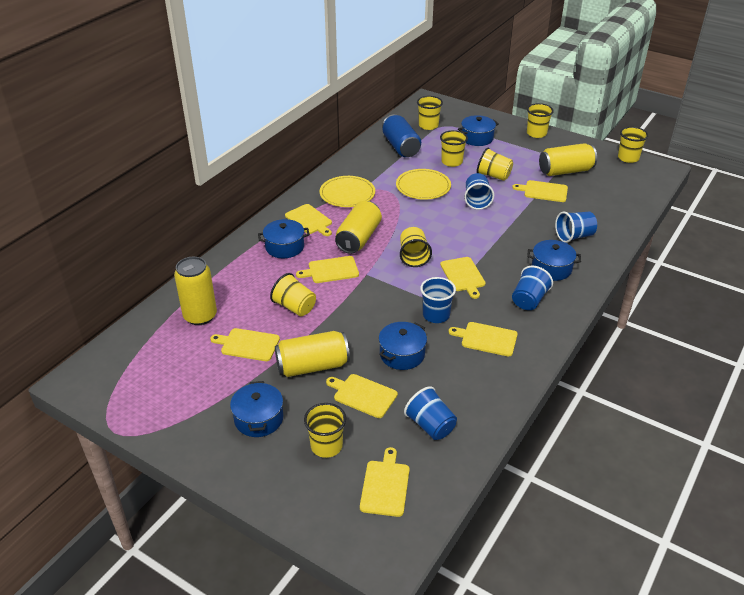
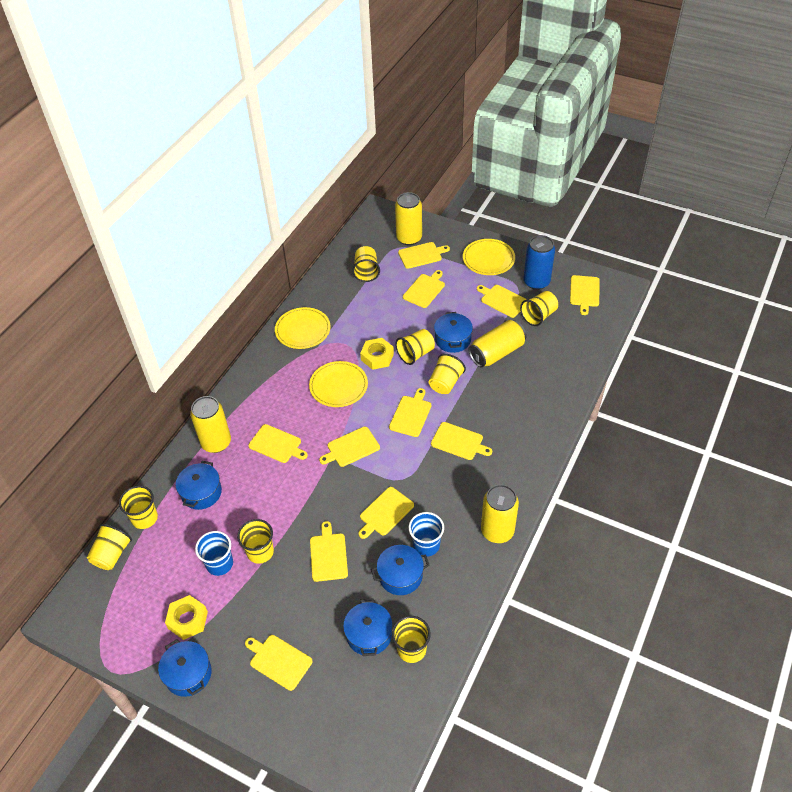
blue cup: [404,386,457,440] [420,277,456,323] [464,173,494,210] [512,266,553,310] [555,212,597,243] = 5 -> [195,531,233,576] [409,512,444,556] = 2
yellow cutting board: [210,328,280,361] [285,204,332,236] [296,256,359,283] [326,374,398,418] [360,447,409,517] [440,257,486,299] [449,322,518,356] [512,180,568,202] = 8 -> [245,635,312,691] [248,424,308,463] [310,521,348,582] [319,426,380,467] [358,487,414,539] [389,388,431,437] [398,242,450,269] [403,270,445,308] [431,422,492,460] [477,285,527,318] [570,275,600,315] = 11
yellow nut: none = 0 -> [165,595,208,640] [360,338,394,370] = 2
yellow plate: [320,176,375,207] [396,169,451,200] = 2 -> [275,307,330,349] [309,361,368,407] [463,239,515,275] = 3

